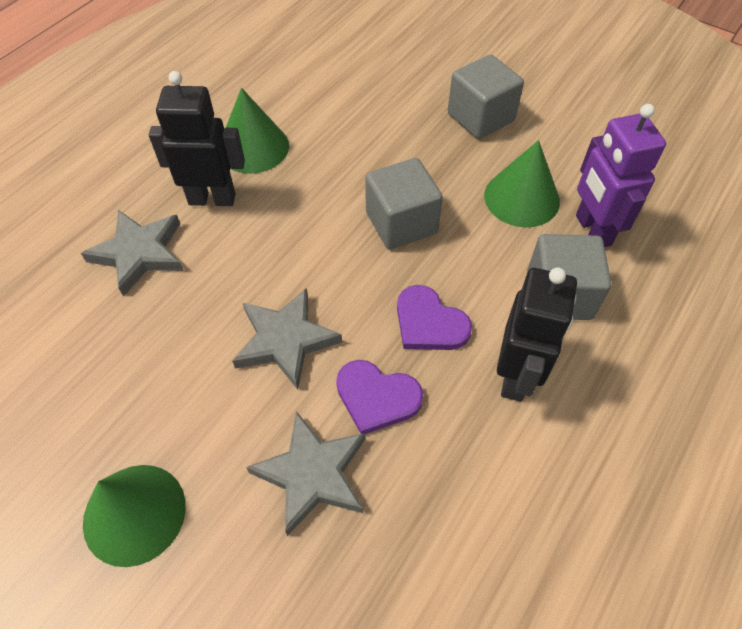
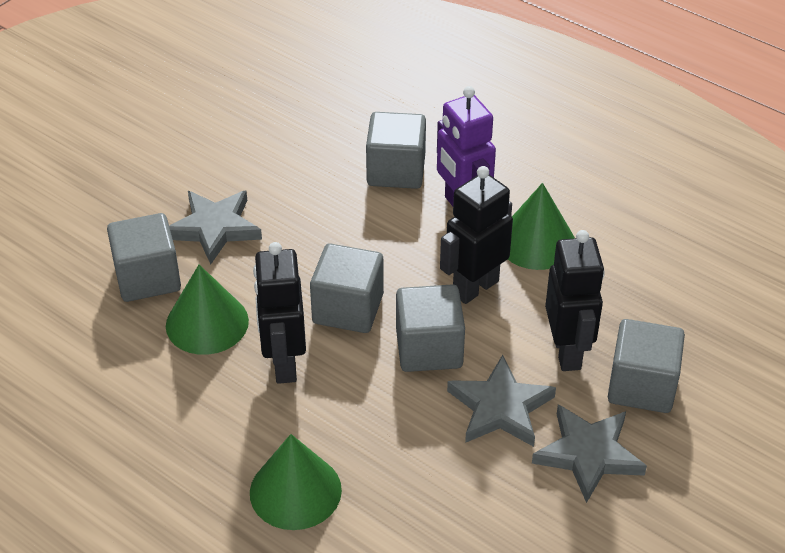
black robot: [149,71,245,206] [497,267,577,402] = 2 -> [253,242,306,384] [440,166,513,304] [545,230,605,371] = 3
grey cube: [365,158,443,249] [448,54,524,139] [527,234,611,320] = 3 -> [107,213,181,302] [310,243,384,333] [366,112,426,189] [396,284,465,372] [608,319,685,413] = 5
purple heart: [336,360,423,434] [397,285,472,350] = 2 -> none = 0

